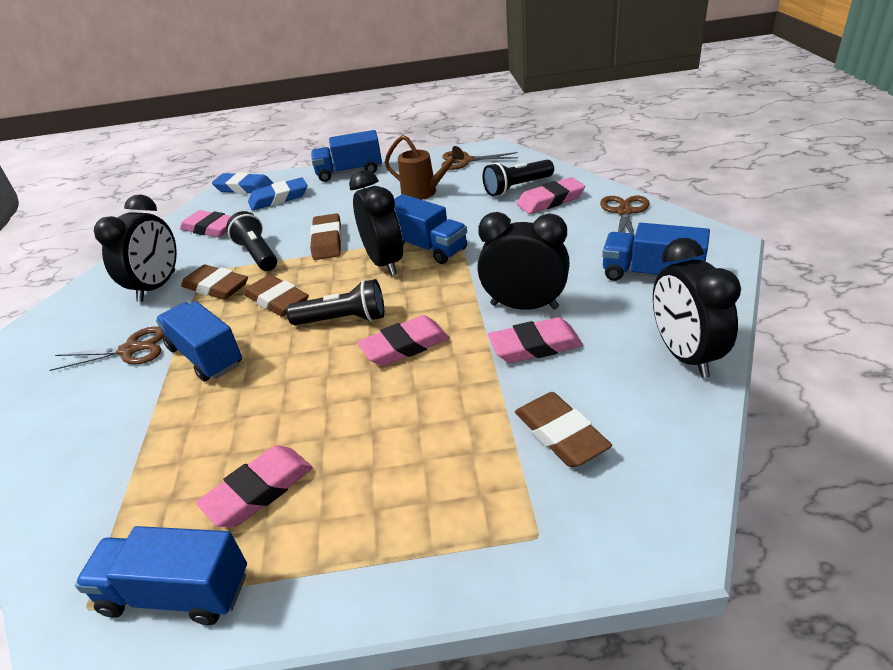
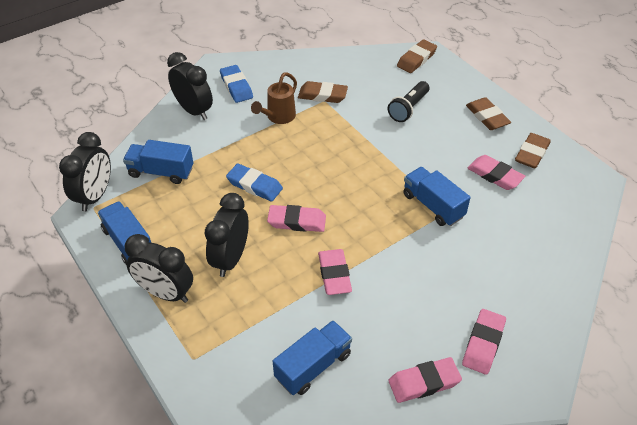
black flashlight: [226,211,277,271] [286,279,384,325] [482,160,554,196] = 3 -> [388,81,429,122] = 1
blue truck: [75,526,247,625] [156,301,242,382] [311,130,382,182] [394,194,467,264] [602,223,710,281] = 5 -> [98,201,151,265] [123,140,193,184] [273,320,352,395] [403,167,471,226] = 4
brown scissors: [49,326,164,371] [441,151,518,170] [600,196,649,238] = 3 -> none = 0

